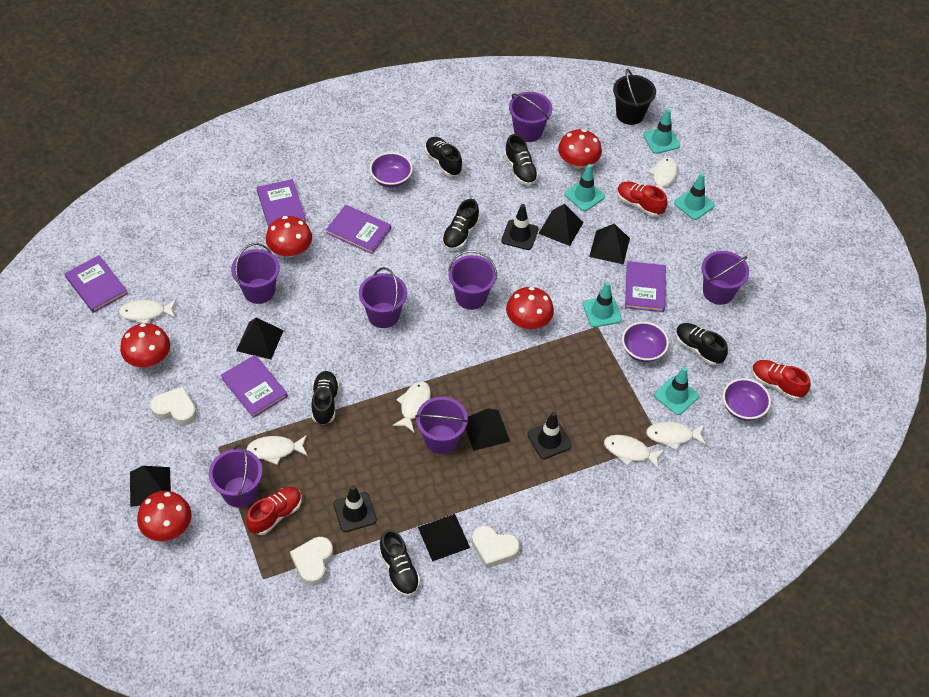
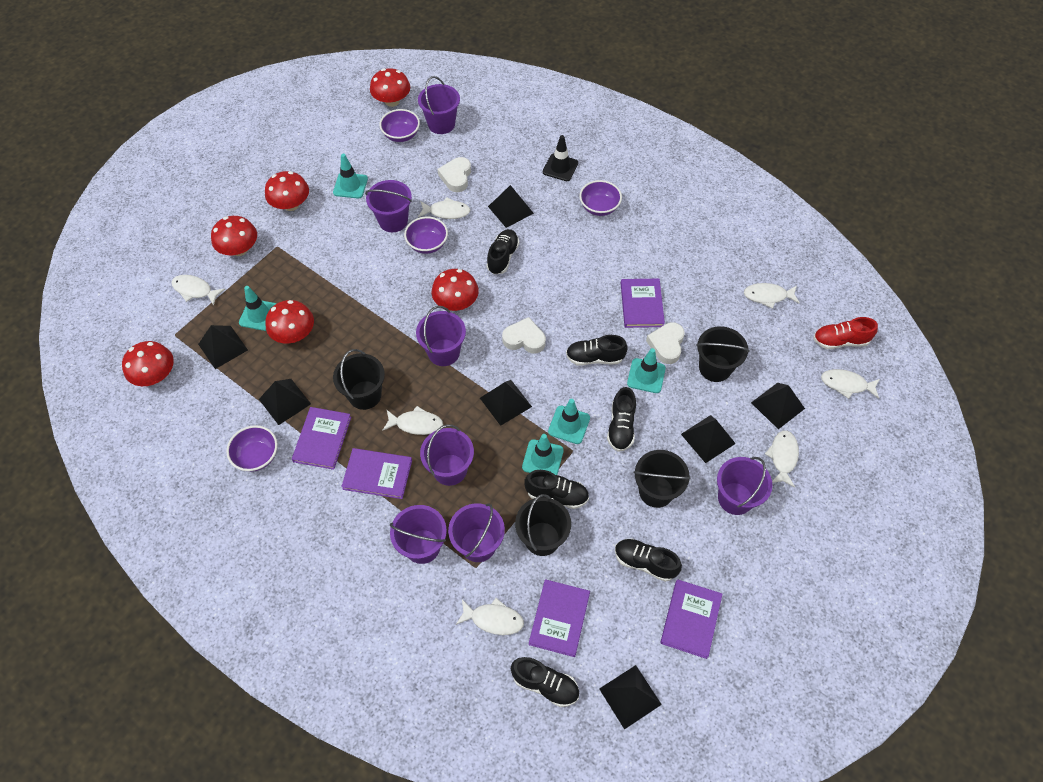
black bucket: [613,69,656,125] = 1 -> [333,349,385,410] [515,494,571,556] [634,450,690,508] [696,326,749,382] = 4
black pyramid: [130,466,171,507] [236,318,284,360] [418,514,470,561] [466,408,510,451] [538,204,584,246] [589,223,630,265] = 6 -> [198,325,248,369] [259,379,311,425] [480,380,532,426] [488,185,534,228] [599,665,662,729] [681,415,736,463] [751,383,805,429] = 7
black traffic cone: [333,485,377,532] [501,204,539,250] [527,412,572,459] = 3 -> [543,135,578,181] = 1
purple bowl: [370,152,413,188] [622,322,669,362] [723,378,771,421] = 3 -> [226,425,278,472] [379,109,420,142] [404,217,448,254] [579,180,622,216] = 4
red mushroom: [120,323,170,367] [137,491,191,541] [266,216,312,257] [506,287,554,329] [558,129,602,169] = 5 -> [122,341,174,386] [211,216,257,256] [265,171,309,211] [265,300,314,344] [370,68,410,107] [432,269,479,311] = 6
red shoe: [246,487,302,535] [617,181,667,217] [752,360,811,400] = 3 -> [813,317,878,349] = 1
white fish: [119,300,176,324] [246,435,308,465] [392,381,431,432] [604,435,664,469] [646,421,706,451] [648,157,678,197] = 6 -> [171,275,225,305] [382,406,443,435] [418,197,471,219] [456,598,524,635] [744,283,800,309] [765,430,799,487] [821,369,880,399] = 7

